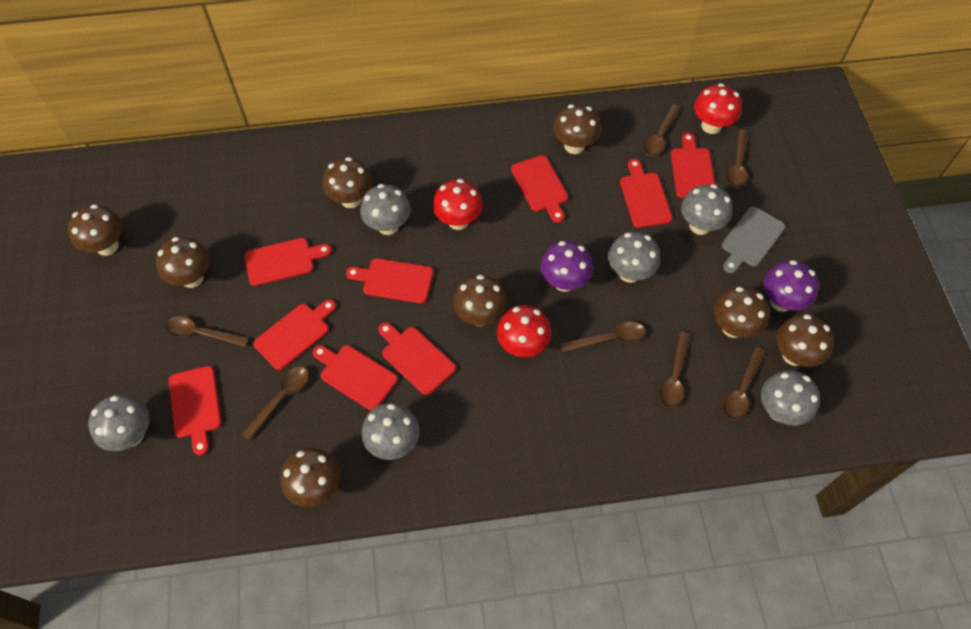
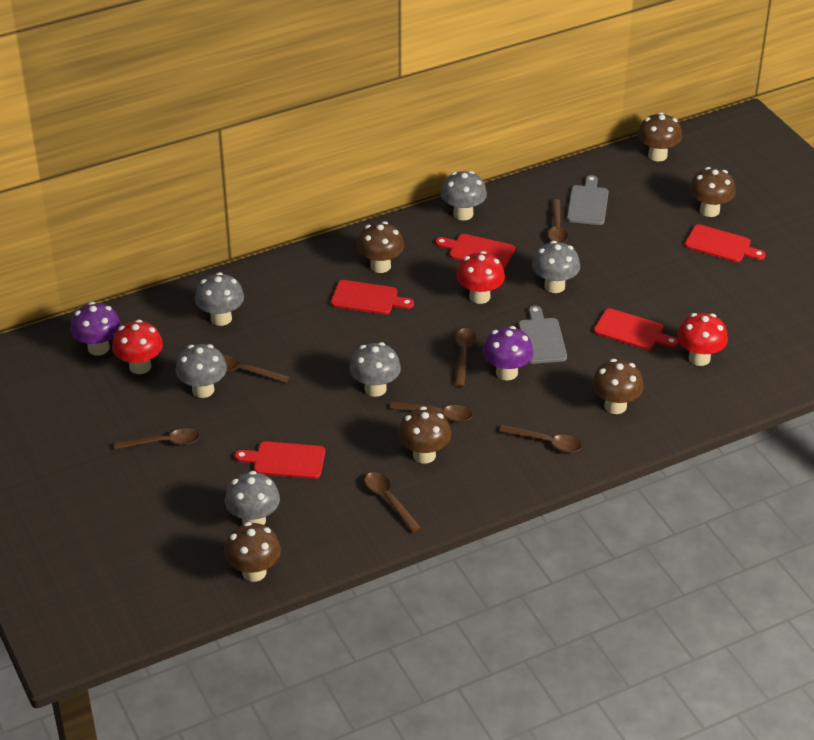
brown mushroom: [68,204,122,256] [156,237,210,288] [280,448,340,507] [322,157,372,208] [453,275,507,326] [553,104,601,154] [714,287,769,338] [776,314,833,367] = 8 -> [224,522,281,582] [357,221,404,273] [398,407,451,464] [592,359,644,414] [638,112,682,161] [689,167,736,217] = 6
grey cutting board: [722,206,785,273] = 1 -> [518,306,567,364] [567,175,609,225] = 2
red cutting board: [169,366,221,456] [244,238,331,286] [253,299,336,370] [313,345,398,411] [346,258,433,304] [378,323,456,395] [511,155,568,223] [620,159,672,228] [671,133,715,198] = 9 -> [235,441,325,479] [331,280,414,315] [435,234,515,269] [594,308,678,350] [685,224,766,262] = 5

